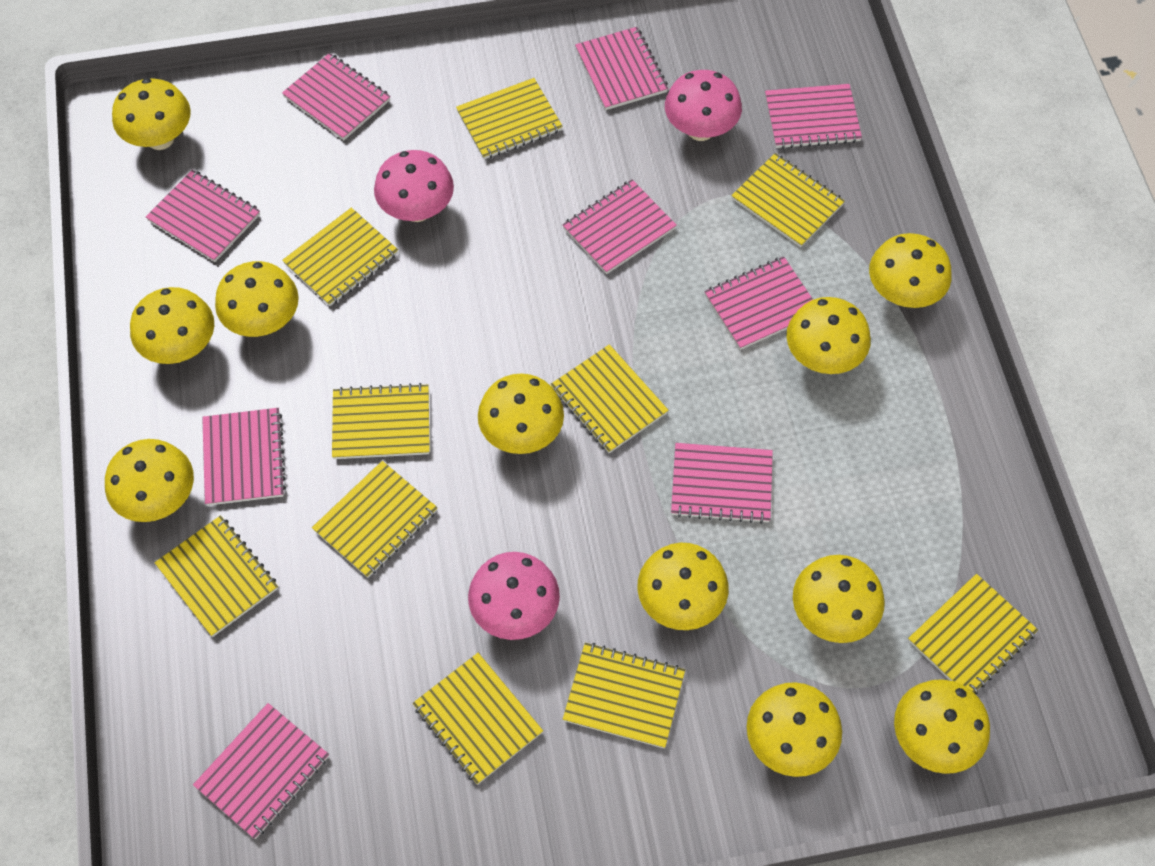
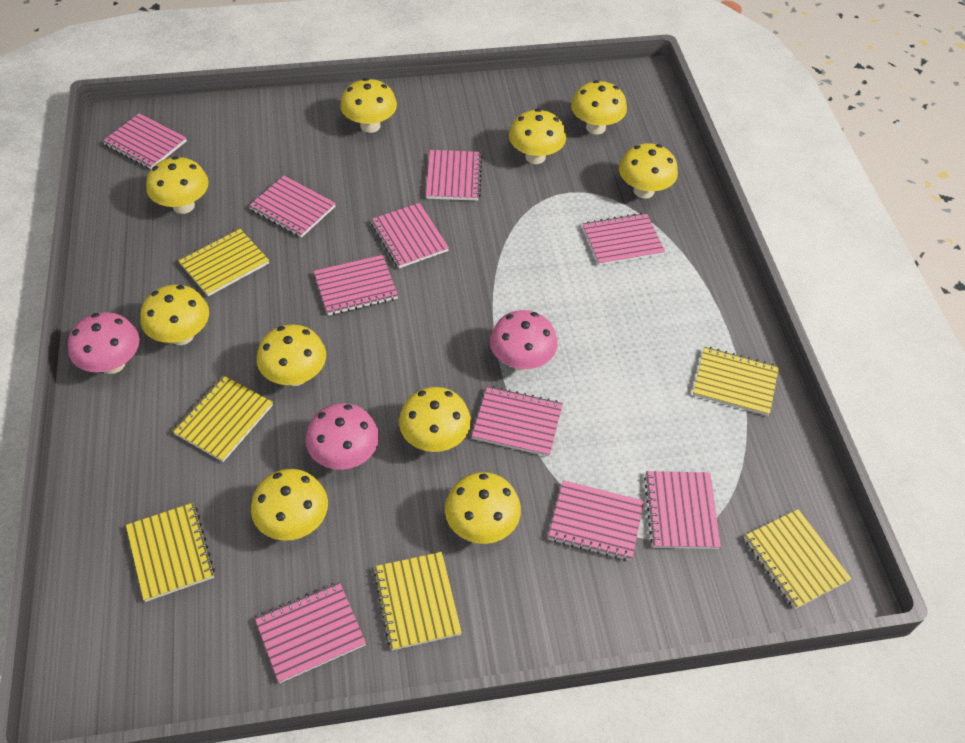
pink notebook: [146,170,260,262] [193,703,329,839] [202,408,286,506] [282,53,391,140] [562,180,677,274] [575,27,668,110] [671,443,773,524] [704,257,813,350] [765,84,862,149] = 9 -> [103,113,187,169] [249,176,336,238] [255,582,366,683] [314,255,398,315] [371,203,449,268] [426,150,482,201] [472,386,563,457] [548,480,644,561] [583,213,665,266] [644,471,721,549] = 10
yellow mushroom: [105,439,194,522] [112,78,191,150] [130,287,214,364] [215,261,299,337] [478,374,564,454] [637,543,729,630] [747,682,842,777] [786,297,871,374] [793,555,885,643] [869,233,952,308] [894,679,990,774] = 11 -> [141,285,209,345] [146,156,209,214] [251,469,328,541] [257,324,326,386] [340,78,397,133] [399,387,471,452] [445,472,521,544] [509,109,566,164] [571,80,627,134] [619,143,678,199] = 10
yellow notebook: [154,515,278,637] [282,208,398,306] [312,461,438,578] [332,383,430,459] [413,653,543,785] [456,78,563,159] [551,344,668,453] [563,643,685,748] [731,153,845,247] [908,574,1038,694] = 10 -> [126,503,215,602] [172,376,273,462] [178,228,269,296] [373,552,462,651] [693,347,779,416] [744,509,851,609] = 6

